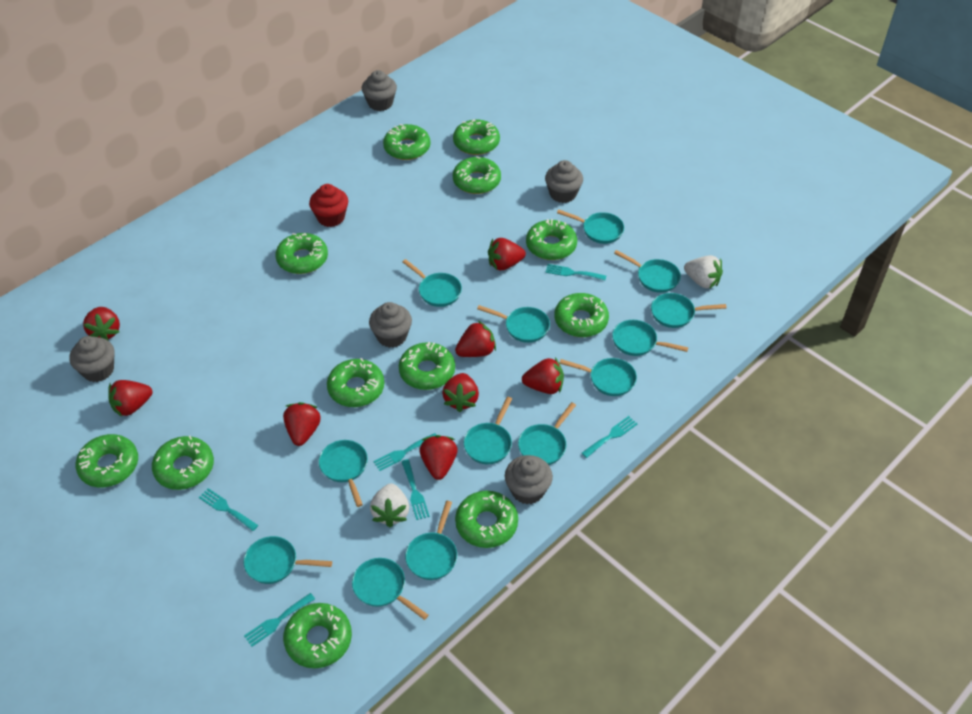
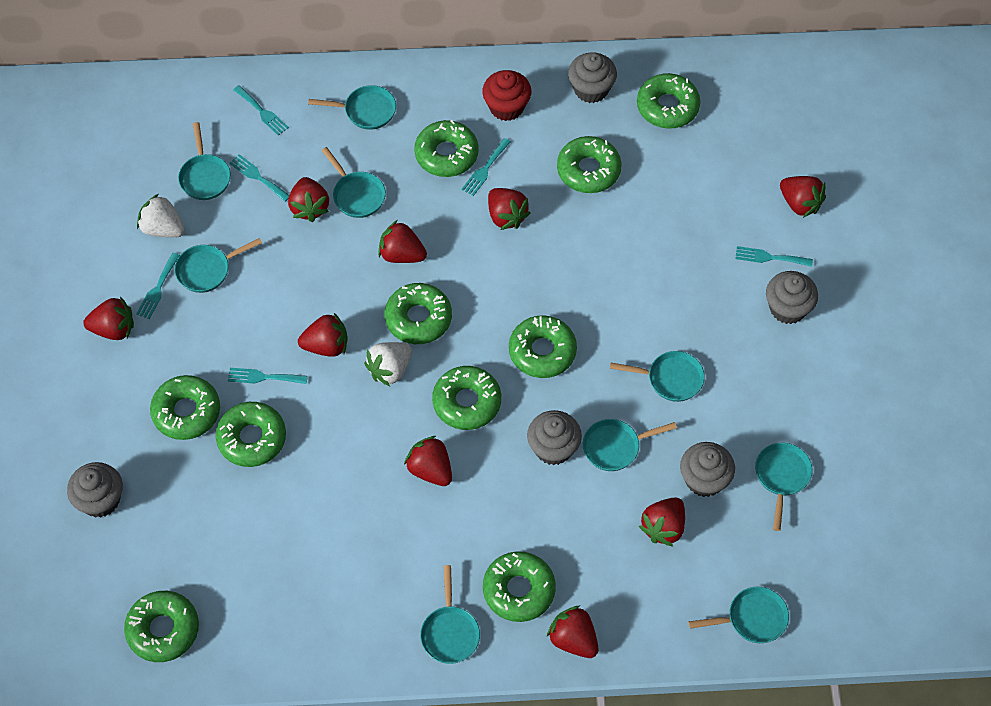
green donut: [76,434,138,487] [152,436,214,490] [275,233,328,274] [283,603,352,668] [327,358,384,407] [383,124,431,160] [399,342,455,390] [453,119,500,155] [453,157,501,194] [455,491,518,548] [526,219,577,260] [554,293,609,337] = 12 -> [124,591,199,662] [150,375,220,440] [216,402,286,467] [385,283,452,344] [414,120,479,177] [432,366,501,430] [483,551,556,622] [509,315,577,378] [557,136,622,193] [637,73,700,129] = 10
red strawberry: [83,307,120,340] [108,380,152,417] [283,402,321,446] [420,435,458,480] [442,373,479,412] [455,321,496,357] [488,238,526,270] [522,358,564,394] = 8 -> [83,297,134,340] [288,177,329,222] [298,313,348,357] [378,220,427,263] [404,436,452,486] [488,188,530,230] [547,606,599,658] [639,497,685,547] [780,176,826,218] = 9
turquoise pan: [244,536,332,584] [319,440,368,507] [352,558,428,620] [402,259,462,307] [405,501,457,580] [464,397,512,464] [477,305,550,343] [518,402,576,465] [557,209,624,244] [559,358,637,396] [612,320,688,356] [614,250,681,293] [651,293,727,328] = 13 -> [175,238,262,293] [178,122,231,200] [308,85,396,130] [322,147,386,218] [420,565,480,664] [583,419,677,471] [610,351,705,402] [689,587,789,643] [755,442,812,531] = 9

